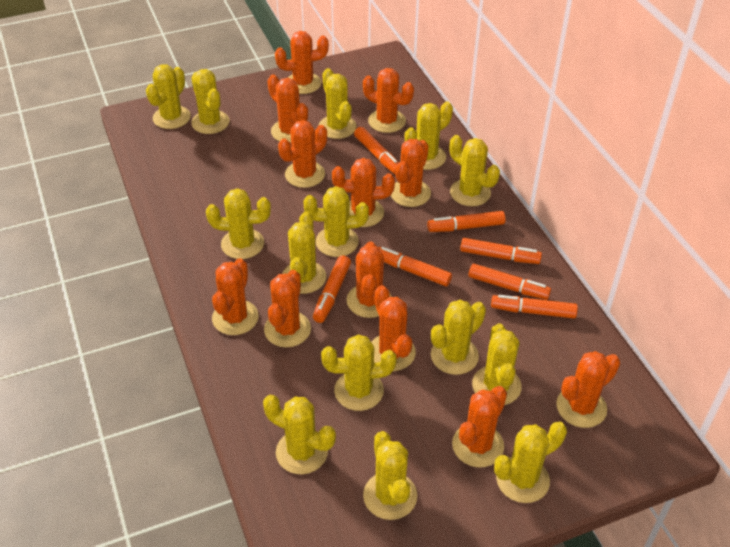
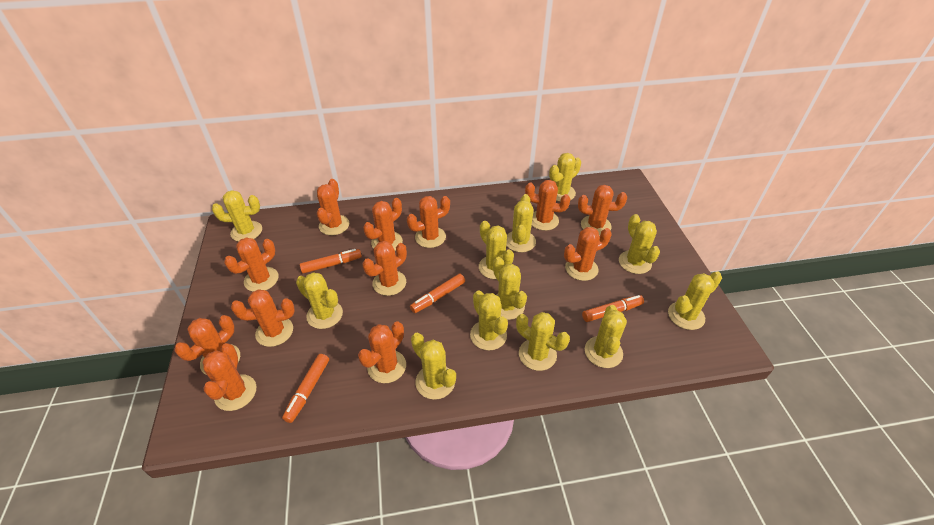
orange marker: [313,255,351,323] [354,127,399,175] [378,247,452,286] [427,211,506,232] [460,238,542,264] [469,264,551,300] [491,295,578,318] = 7 -> [282,354,329,423] [300,249,362,274] [410,274,465,313] [582,295,644,322] = 4
yellow cactus: [146,64,191,129] [191,69,229,134] [206,188,271,259] [263,395,336,474] [282,212,326,294] [304,186,369,257] [319,68,356,139] [321,335,397,411] [363,431,417,520] [405,101,453,170] [431,300,486,375] [450,135,500,206] [472,324,522,405] [494,422,567,503] = 14 -> [212,190,262,242] [296,272,343,329] [411,333,456,400] [470,290,508,351] [479,221,514,279] [493,257,527,320] [506,194,536,252] [516,312,570,371] [549,153,581,201] [585,305,627,368] [619,214,660,274] [668,271,722,330] = 12

